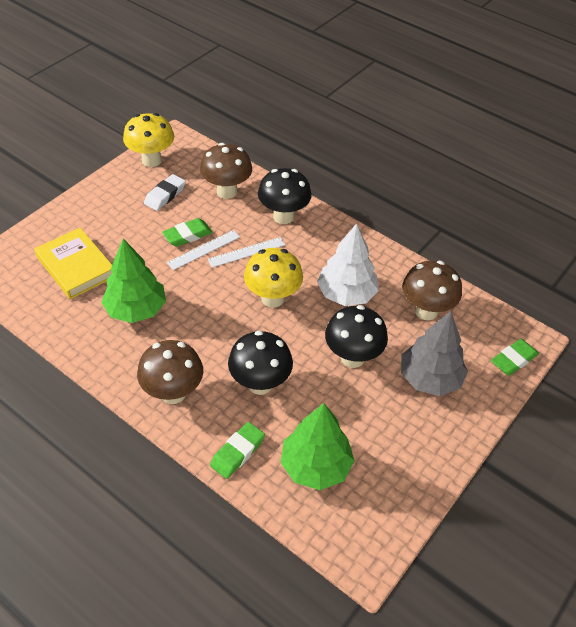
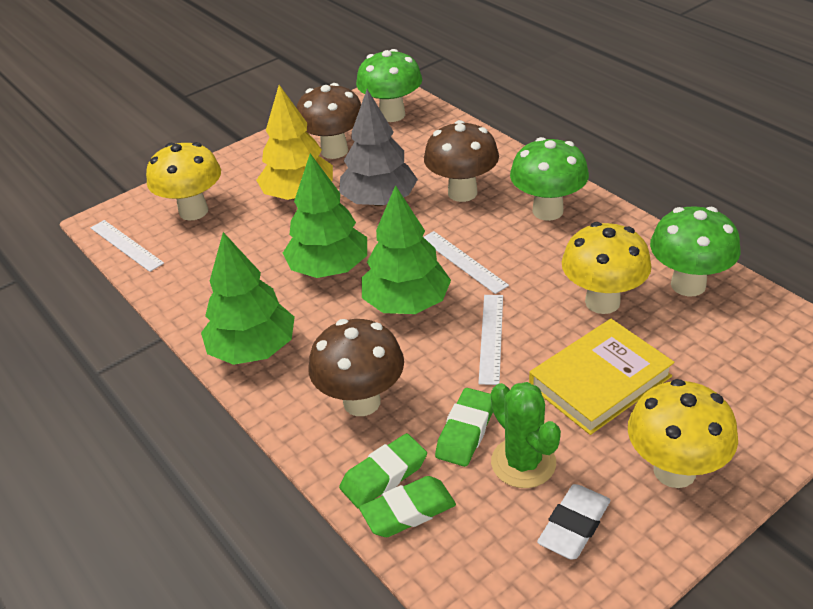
black mushroom: [228,331,293,395] [258,168,312,224] [325,305,388,368] = 3 -> none = 0
green cactus: none = 0 -> [491,382,561,488] = 1
green mushroom: none = 0 -> [356,49,422,122] [510,137,589,221] [650,206,741,297] = 3
green tree: [101,239,166,323] [281,403,355,490] = 2 -> [201,232,295,365] [283,154,367,278] [362,185,451,314] = 3
white ruler: [167,230,240,270] [208,237,285,268] = 2 -> [91,220,164,272] [424,231,509,294] [478,295,503,385] = 3
white tree: [317,223,379,306] = 1 -> none = 0
yellow mushroom: [123,113,174,167] [244,248,303,308] = 2 -> [146,142,221,221] [562,222,652,314] [628,379,738,488] = 3
yellow tree: none = 0 -> [256,85,333,200] = 1

